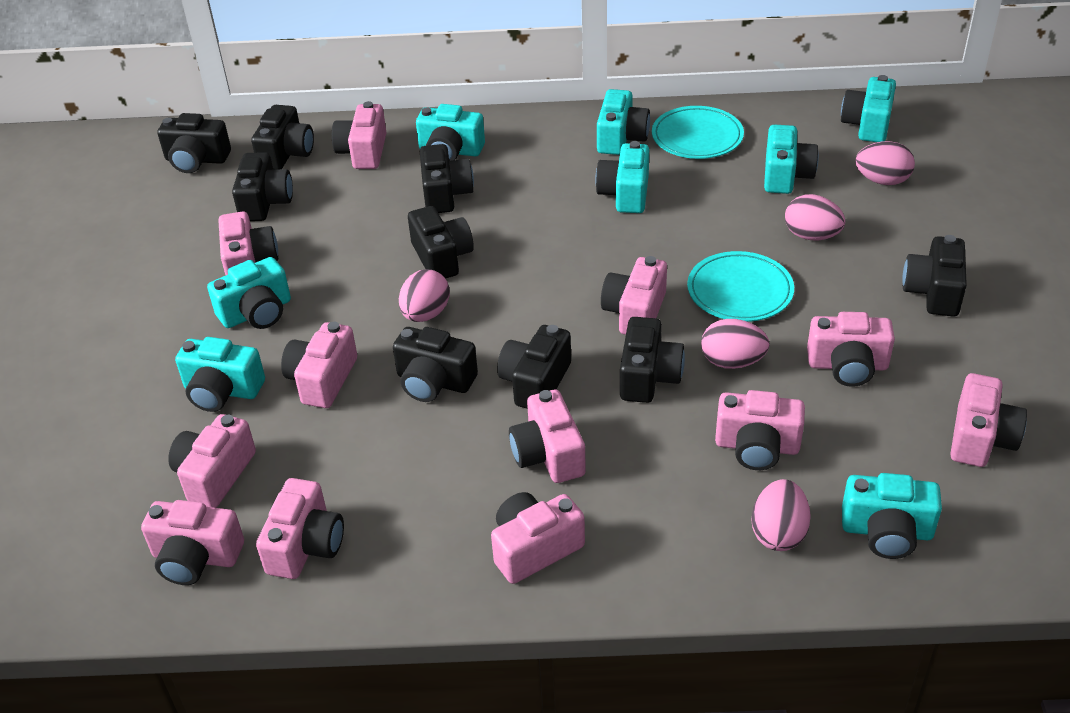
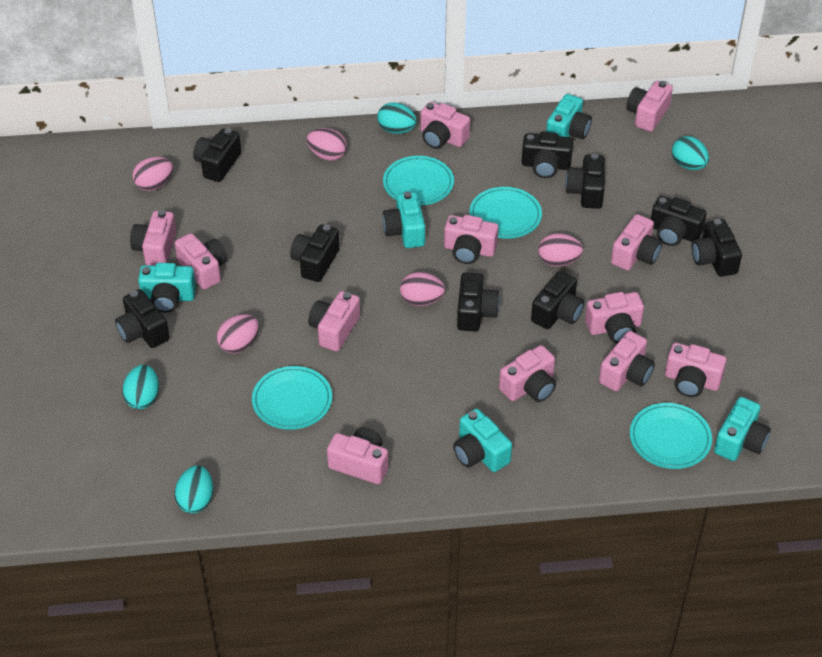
turquoise camera: [175,337,265,412] [207,257,291,329] [416,104,485,161] [595,141,649,213] [597,89,650,155] [764,125,819,194] [841,75,896,142] [842,473,942,559] = 8 -> [138,263,196,313] [383,192,425,248] [453,409,512,472] [546,94,592,139] [714,397,771,461] = 5
turquoise egg: none = 0 -> [122,365,159,409] [174,466,213,513] [377,102,417,134] [672,136,709,170] = 4
turquoise plate: [652,106,744,159] [687,251,794,322] = 2 -> [252,366,332,430] [383,156,454,206] [469,187,542,239] [630,403,712,469] = 4

